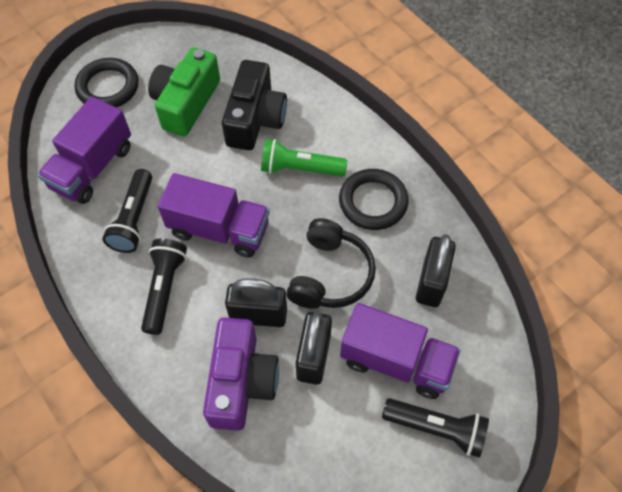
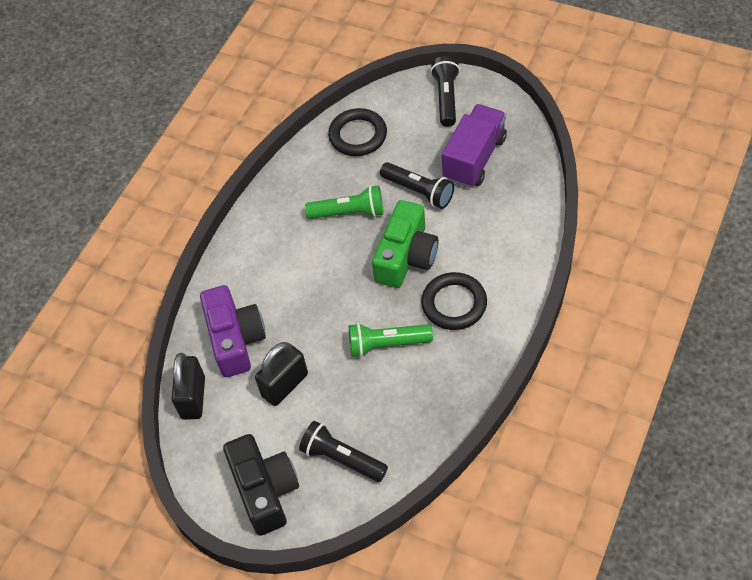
black headphones: [286,218,376,309] = 1 -> none = 0
black padlock: [225,278,287,327] [296,312,332,385] [416,234,456,307] = 3 -> [172,353,205,420] [255,342,308,406] = 2
green flashlight: [261,139,347,177] = 1 -> [305,185,383,219] [349,323,433,357] = 2
purple truck: [37,96,131,204] [158,173,270,258] [340,303,461,399] = 3 -> [442,104,507,188] = 1

